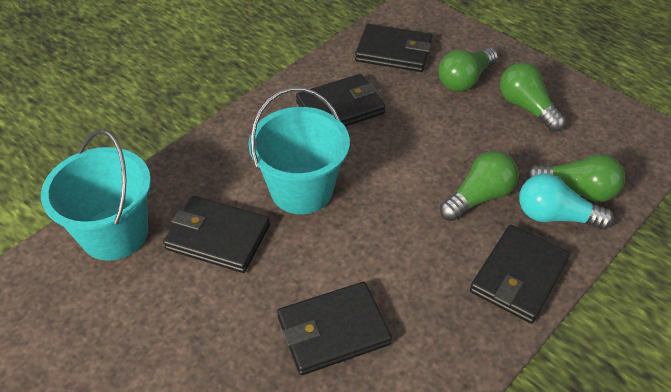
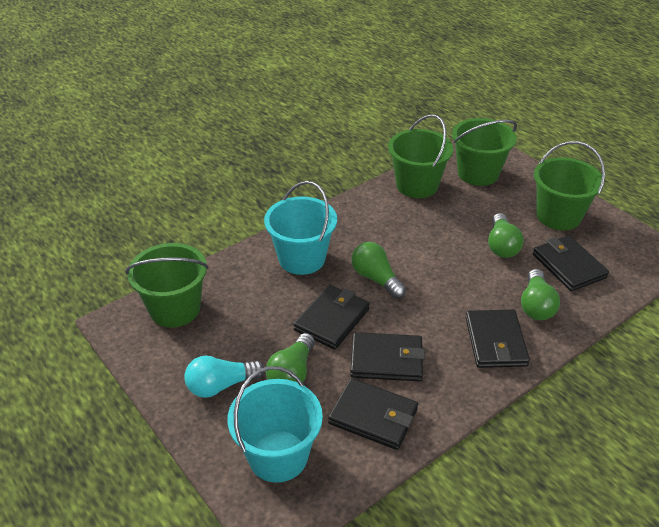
green bucket: none = 0 -> [125,243,209,328] [388,114,454,198] [452,118,517,186] [534,141,605,230] = 4

